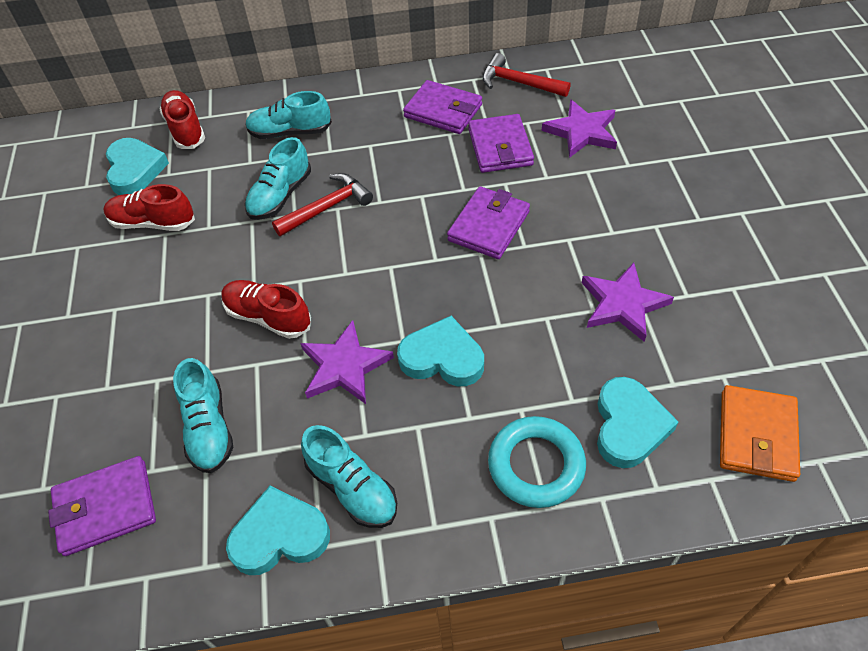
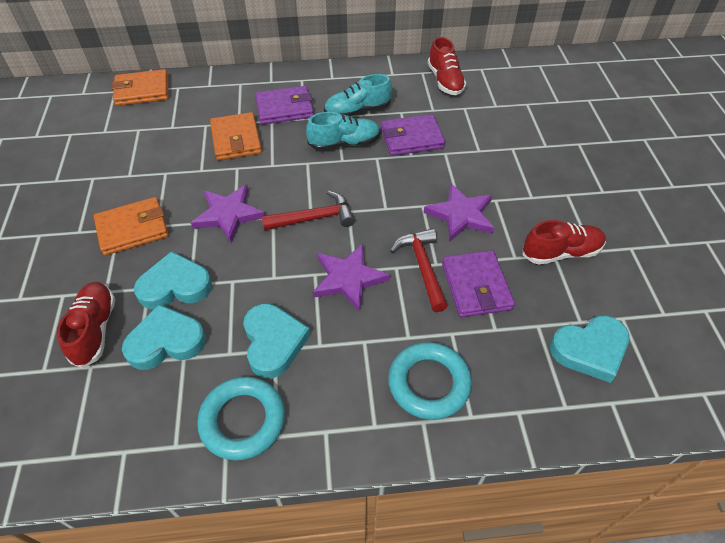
orange wallet: [720,385,800,482] = 1 -> [94,197,169,256] [111,69,168,106] [210,112,262,161] = 3
purple wallet: [48,456,156,556] [403,80,482,134] [447,187,530,259] [468,114,534,173] = 4 -> [255,86,314,125] [381,114,445,156] [442,250,515,318] = 3
turquoise ring: [488,416,586,508] = 1 -> [197,377,285,461] [388,342,472,420] = 2
turquoise shoe: [173,358,233,473] [245,91,332,139] [245,137,311,220] [301,425,397,528] = 4 -> [306,112,381,150] [324,74,392,116] = 2

